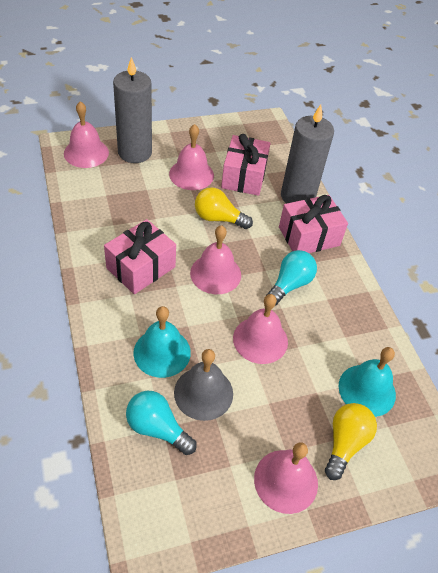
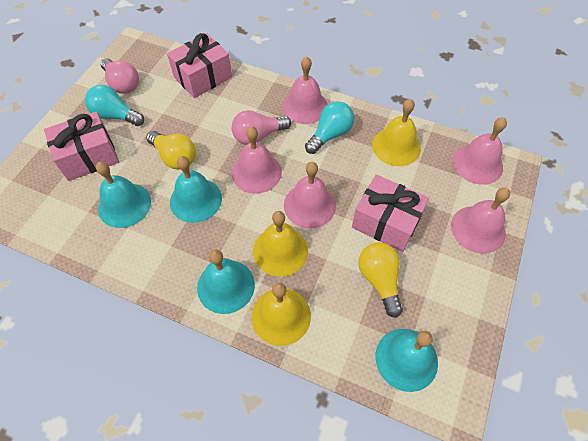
grey bell: [174,349,233,421] = 1 -> none = 0
grey candle: [113,57,152,163] [281,105,334,204] = 2 -> none = 0
pink light bulb: none = 0 -> [101,58,139,94] [231,110,291,145] = 2
turquoise bell: [133,306,191,378] [339,347,396,417] = 2 -> [96,161,151,228] [170,156,222,223] [197,250,255,314] [376,329,438,392] = 4
yellow bell: none = 0 -> [251,283,311,346] [253,211,308,276] [372,99,421,166] = 3

